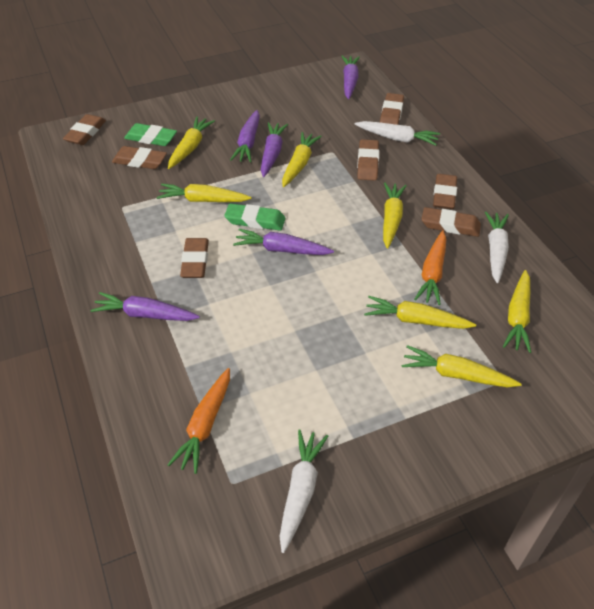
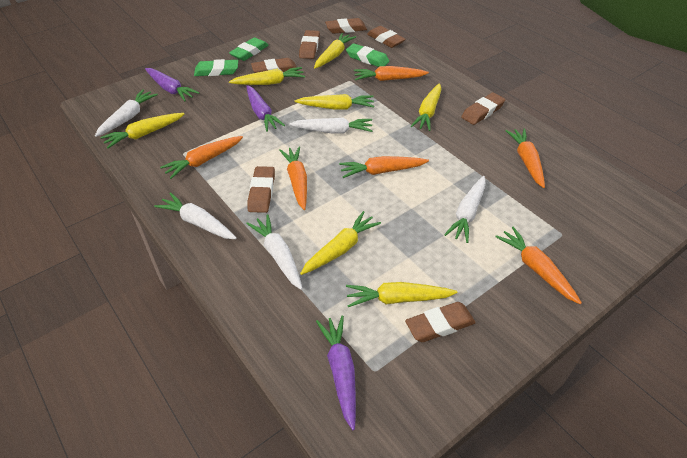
green eraser: [124,123,177,146] [224,203,285,231] = 2 -> [194,59,238,76] [229,37,269,61] [346,43,390,67] = 3
orange carrot: [168,368,230,474] [414,230,446,305] = 2 -> [160,136,243,179] [279,146,307,210] [339,156,429,178] [354,66,429,81] [495,227,582,304] [505,128,545,188] = 6
purple carrot: [90,292,200,321] [230,110,260,163] [233,229,334,255] [261,122,288,177] [341,55,360,99] = 5 -> [145,68,199,101] [246,85,285,132] [316,316,356,430] = 3
white carrot: [279,430,328,553] [355,121,440,146] [485,212,509,283] = 3 -> [95,89,158,137] [154,192,237,239] [246,214,303,290] [289,118,373,133] [444,176,486,243] = 5

